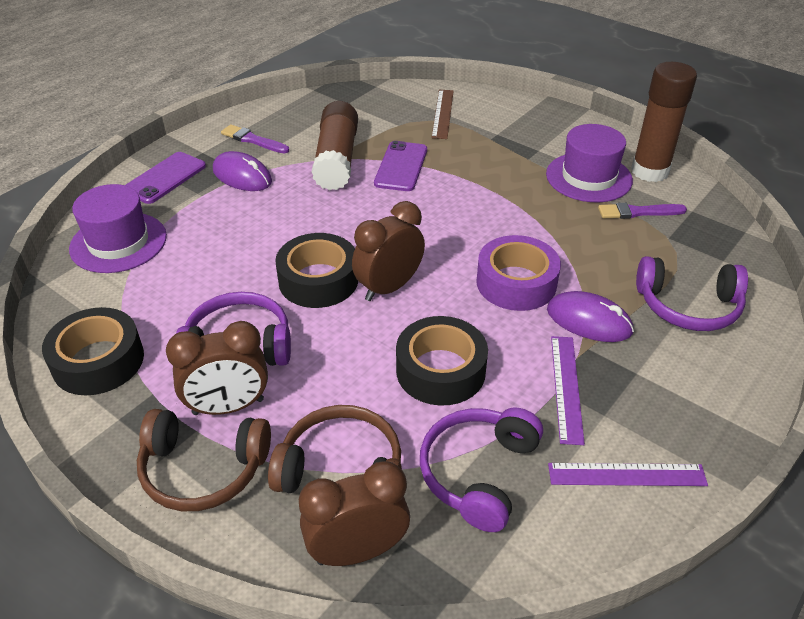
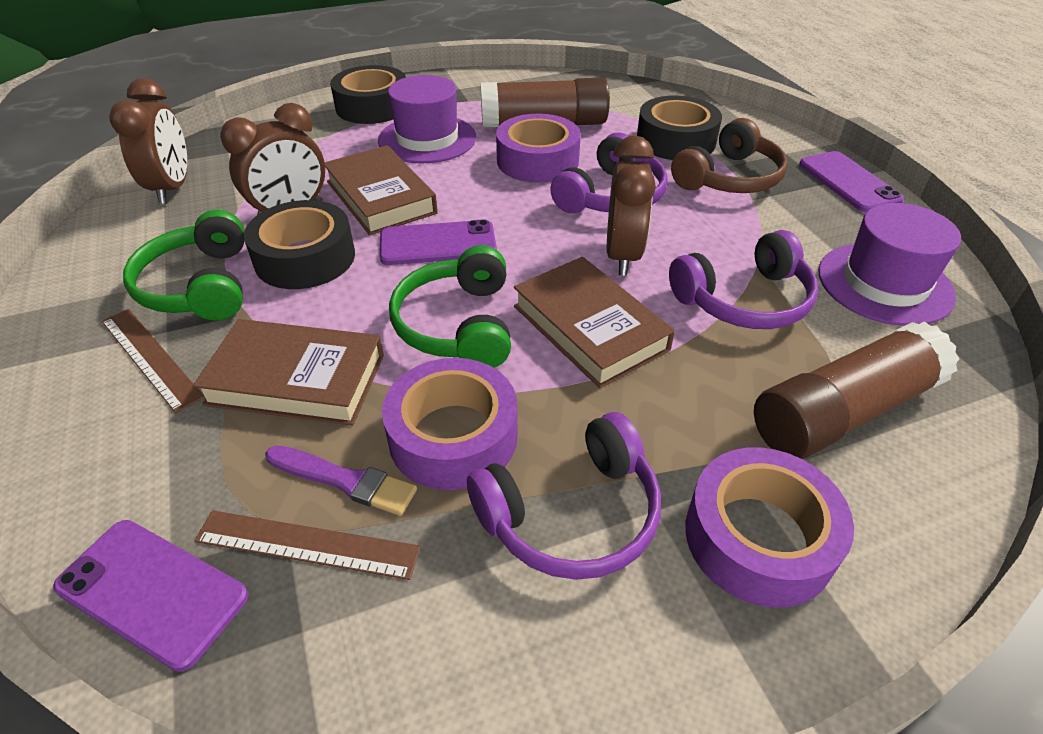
brown book: none = 0 -> [193,319,384,426] [324,145,438,235] [514,257,675,388] = 3
brown headphones: [137,409,271,511] [268,405,402,493] = 2 -> [671,118,788,193] = 1
brown ruler: [431,90,454,139] = 1 -> [102,309,205,413] [194,510,421,580] = 2
green headphones: none = 0 -> [123,210,245,321] [389,245,511,368] = 2
purple brush: [221,124,289,154] [598,203,687,219] = 2 -> [265,445,417,516] = 1
purple mouse: [213,151,272,191] [547,291,634,342] = 2 -> none = 0
purple phone: [125,152,206,204] [374,141,427,191] = 2 -> [53,520,249,672] [380,219,497,265] [799,151,904,212] = 3
purple ruler: [548,463,708,486] [551,336,585,445] = 2 -> none = 0
purple tape: [476,235,561,311] = 1 -> [382,358,518,490] [496,114,581,183] [685,447,854,608] = 3

